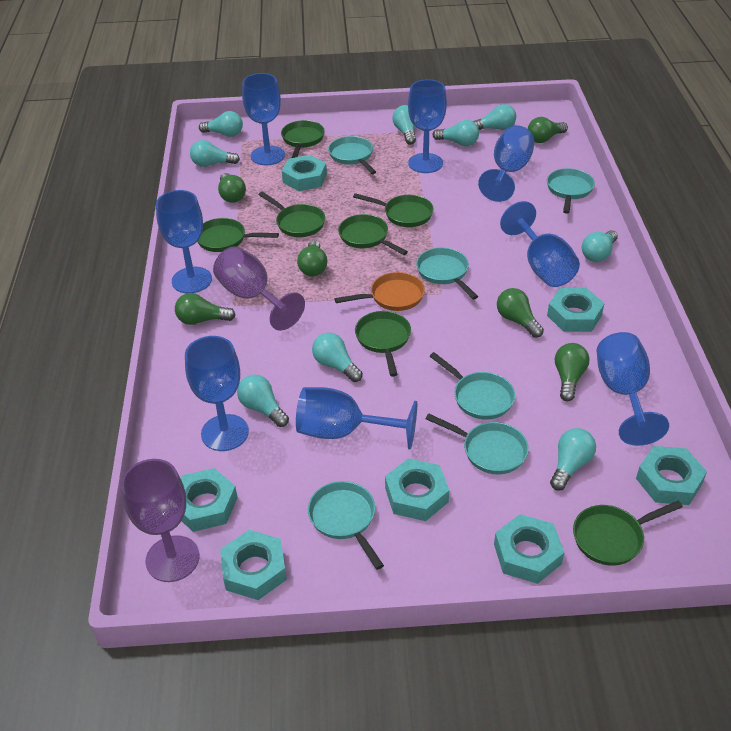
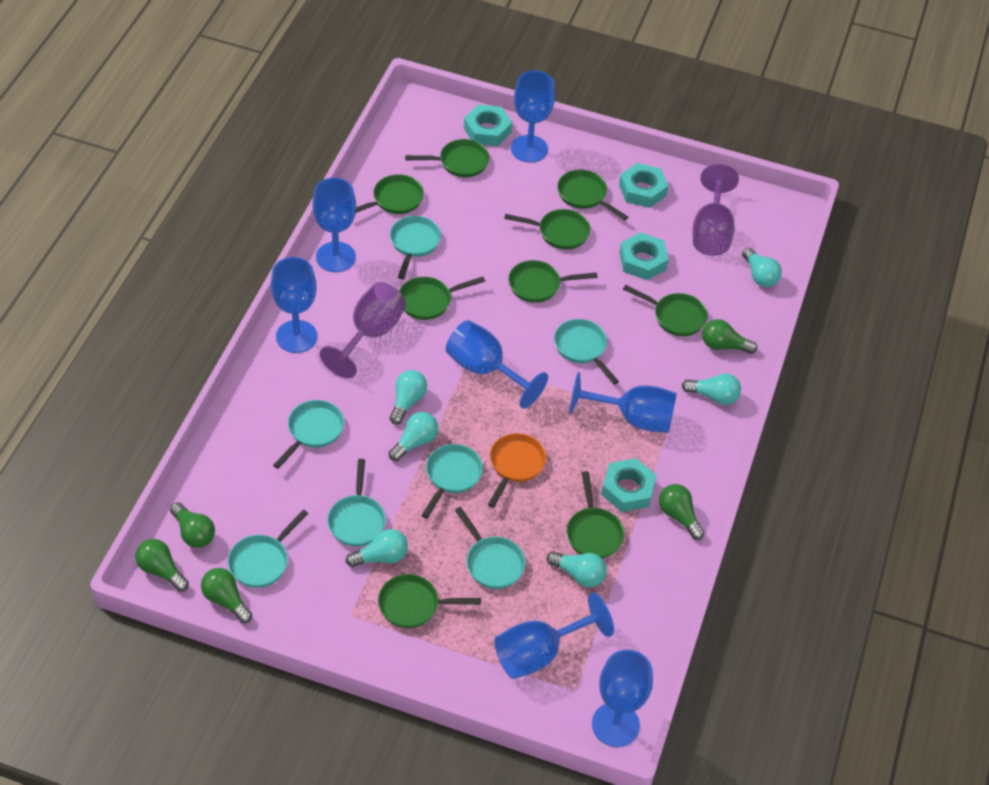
blue goblet: [156,190,212,293] [185,336,249,451] [242,73,285,165] [296,387,417,449] [408,80,447,173] [478,125,535,202] [500,201,580,287] [596,332,669,446] = 8 -> [271,257,317,353] [312,178,356,272] [446,320,548,409] [494,593,614,679] [511,70,555,163] [569,372,677,433] [592,650,653,747] = 7
green light bulb: [175,293,236,325] [218,173,246,203] [297,240,327,276] [497,288,544,338] [528,117,568,143] [555,343,589,402] = 6 -> [135,539,189,592] [170,502,215,548] [201,568,252,623] [659,484,705,540] [702,319,757,354] = 5
green pan: [197,218,279,252] [258,192,325,237] [281,120,325,158] [338,214,408,255] [353,193,434,227] [355,311,411,377] [573,501,683,566] = 7 -> [356,174,424,214] [378,574,481,628] [399,277,485,320] [405,139,489,177] [504,209,590,250] [508,260,597,303] [557,170,628,221] [566,471,624,558] [623,285,708,336] = 9
turquoise light bulb: [190,140,240,167] [199,111,243,137] [237,375,289,427] [312,333,363,382] [392,105,416,145] [433,120,479,146] [473,104,516,130] [550,428,596,491] [582,230,618,262] = 9 -> [346,529,408,567] [389,412,438,461] [390,370,427,425] [547,551,607,587] [682,373,741,405] [742,248,782,287] = 6
turquoise nut: [181,468,238,532] [220,530,287,600] [282,155,327,191] [385,458,449,521] [494,514,565,584] [547,288,605,332] [636,446,707,505] = 7 -> [464,105,512,146] [601,458,657,512] [619,163,668,208] [619,232,669,280] = 4
turquoise pan: [308,481,384,570] [328,136,376,174] [416,247,478,299] [426,414,529,474] [430,352,515,420] [547,168,595,214] = 6 -> [228,509,309,588] [273,400,344,469] [327,459,386,546] [390,216,441,279] [421,444,483,519] [455,507,526,589] [554,319,619,384] = 7

